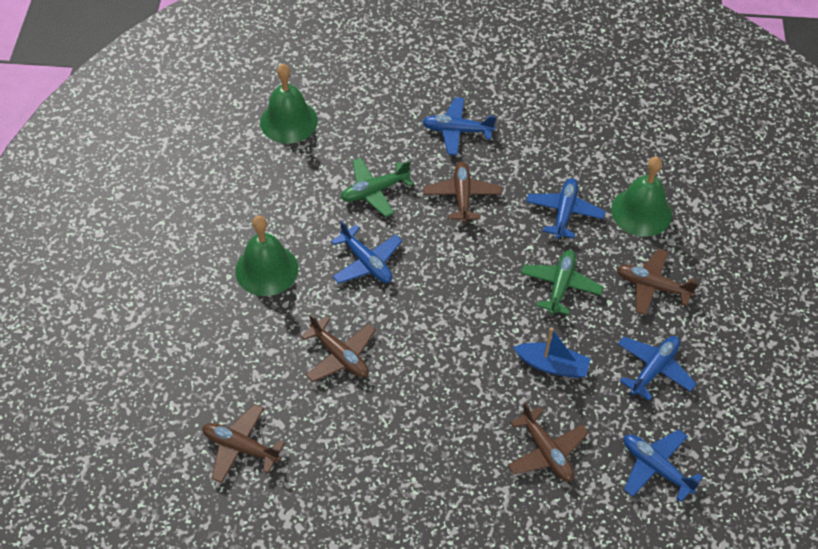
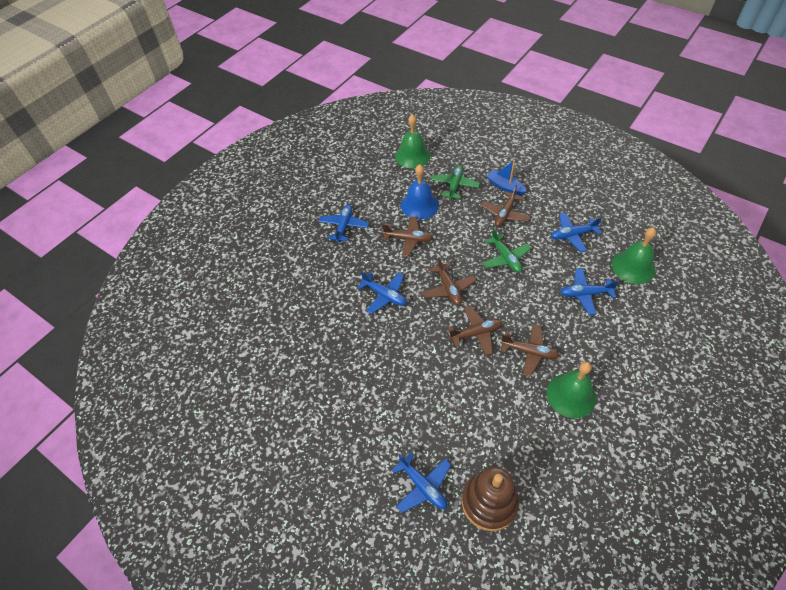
blue bell: none = 0 -> [401,164,439,220] = 1
brown stacking toy: none = 0 -> [462,467,519,531] = 1

